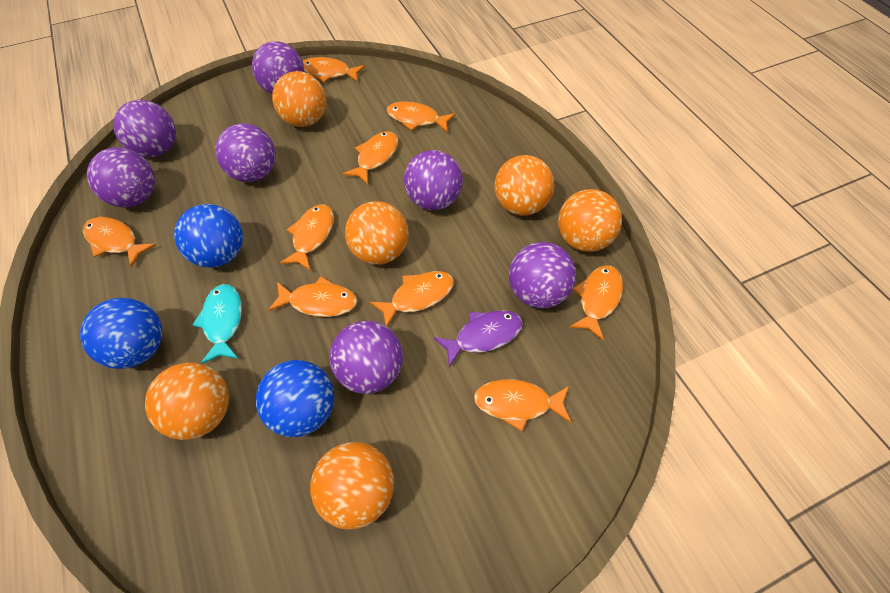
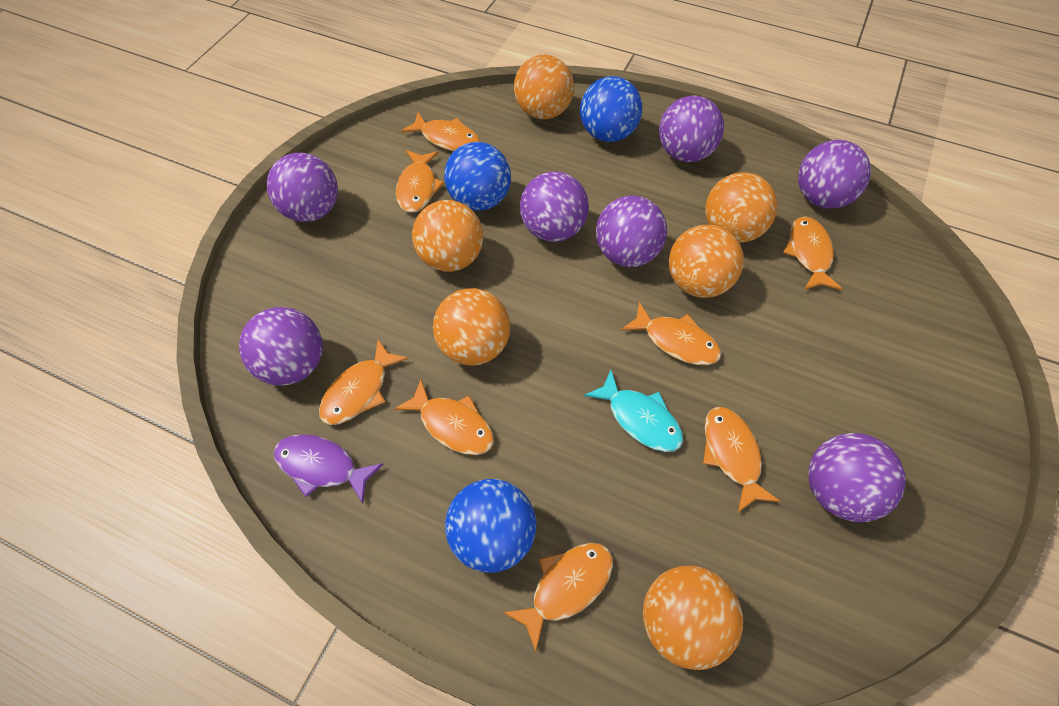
orange fish: [83,217,156,267] [268,277,357,317] [280,205,334,271] [303,57,365,82] [343,131,398,184] [370,271,454,327] [387,101,456,132] [474,379,571,431] [569,265,623,341] = 9 -> [319,339,409,425] [394,380,494,455] [396,150,444,213] [401,113,480,151] [503,543,613,652] [621,302,721,365] [703,407,780,512] [783,216,842,290] = 8

